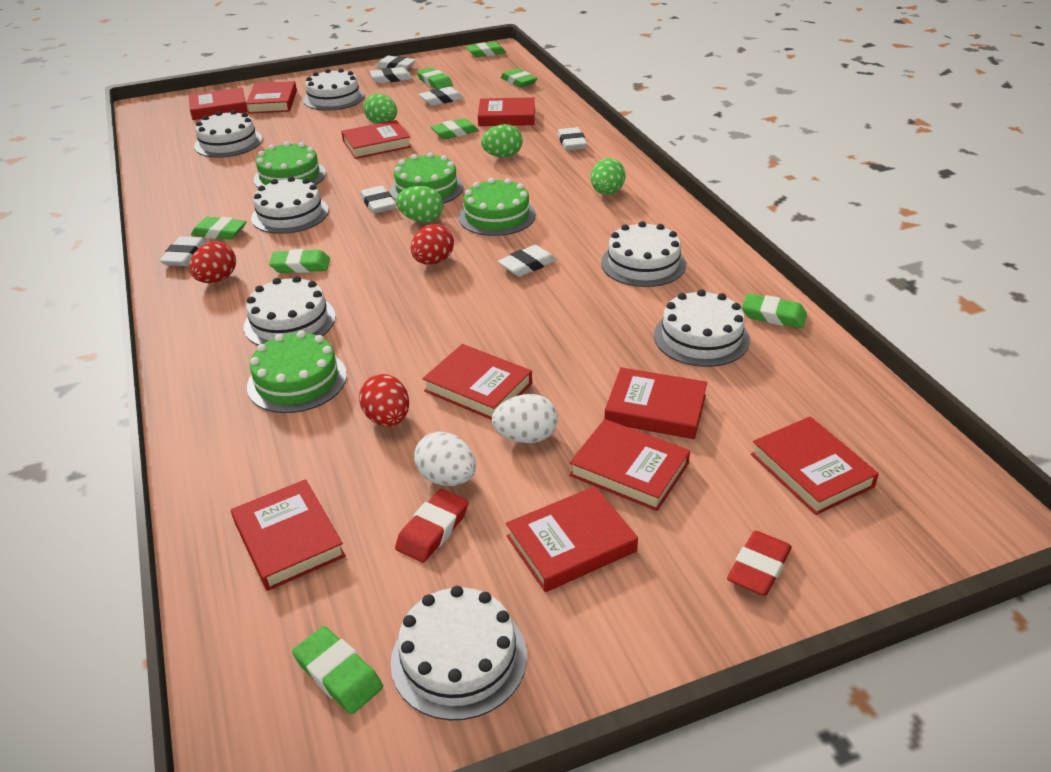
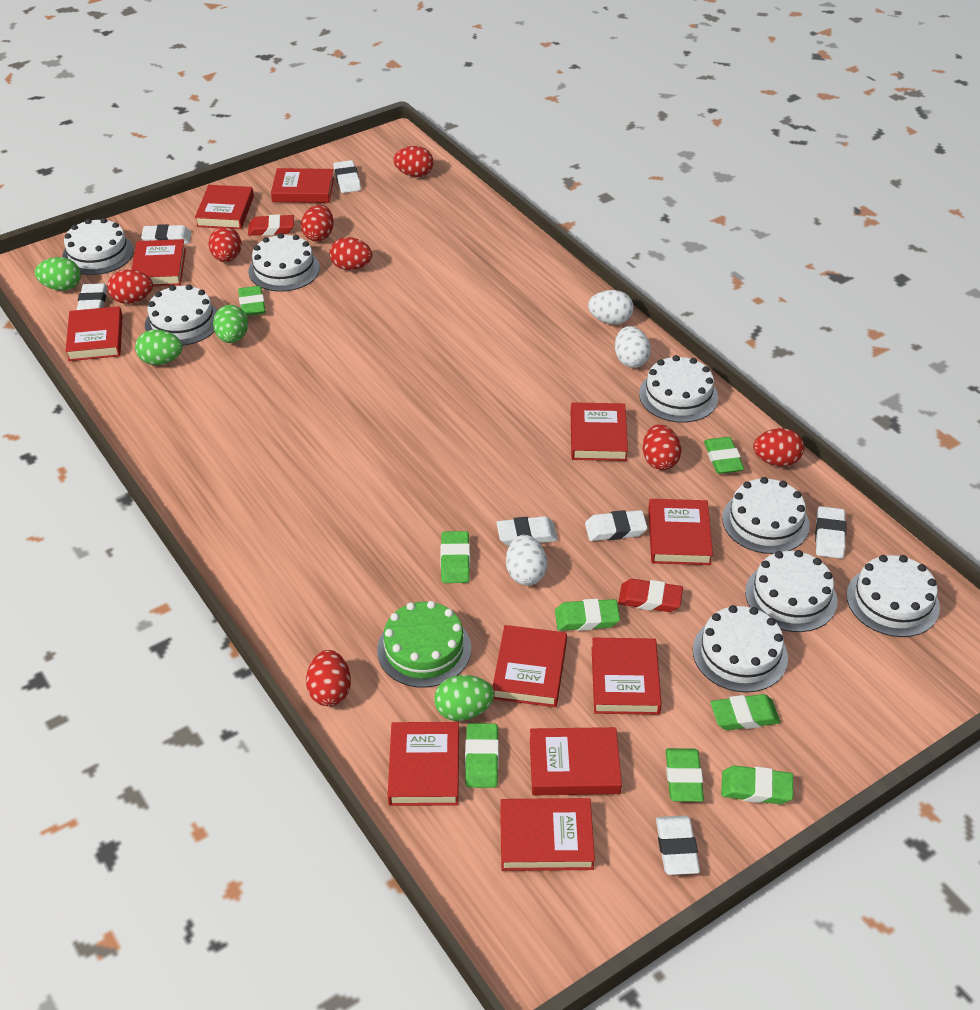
green cake: [247,330,347,413] [254,141,326,188] [390,152,463,204] [458,178,536,236] = 4 -> [377,601,471,687] = 1
red book: [189,87,248,120] [231,479,346,591] [246,81,297,114] [341,120,411,159] [422,344,532,420] [478,97,535,126] [506,486,638,592] [569,419,690,511] [605,367,707,439] [751,417,879,515] = 10 -> [65,306,123,361] [131,239,186,286] [195,185,254,229] [271,168,334,203] [388,722,459,806] [493,625,567,707] [500,798,595,871] [530,727,622,795] [571,402,628,461] [592,638,662,715] [648,499,713,565] = 11
red egg: [189,242,236,283] [359,374,409,426] [411,224,454,265] = 3 -> [107,270,153,304] [208,227,241,262] [301,205,334,242] [306,650,351,706] [329,237,372,270] [393,146,434,177] [643,424,681,470] [753,428,804,466] = 8
white cake: [194,110,262,158] [244,276,336,345] [251,176,329,234] [303,69,365,111] [391,586,527,720] [601,221,686,287] [654,289,750,367] = 7 -> [62,218,134,275] [145,284,217,346] [248,233,320,292] [639,355,718,423] [693,605,788,692] [722,477,810,554] [745,550,838,632] [847,555,940,637] = 8
white egg: [414,432,476,486] [492,394,558,443] = 2 -> [506,535,547,586] [588,290,634,325] [615,326,651,368] = 3

